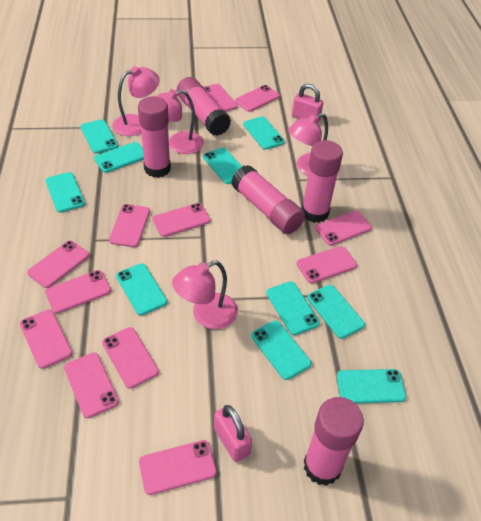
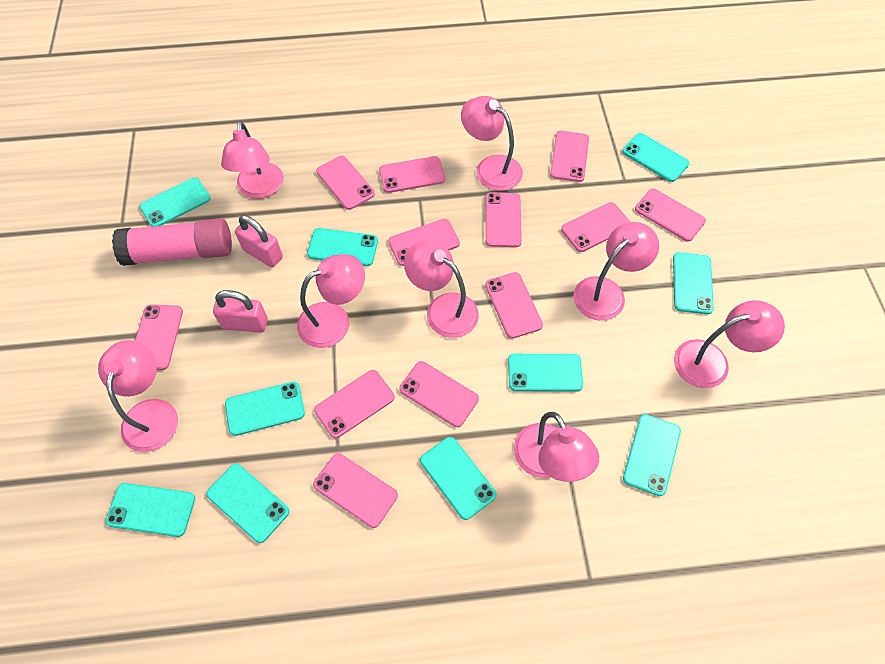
pink glue stick: [138,96,171,178] [176,77,231,136] [231,165,305,234] [302,140,343,223] [304,397,364,486] = 5 -> [112,218,232,266] = 1
pink lamp: [113,66,160,136] [156,89,204,154] [172,261,238,329] [288,113,328,175] = 4 -> [98,340,178,452] [221,121,284,198] [297,254,365,348] [404,241,479,338] [461,96,523,191] [514,412,599,482] [573,222,659,321] [674,300,785,388] = 8

